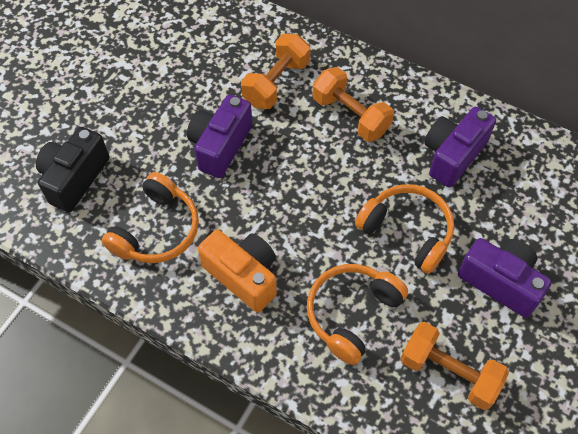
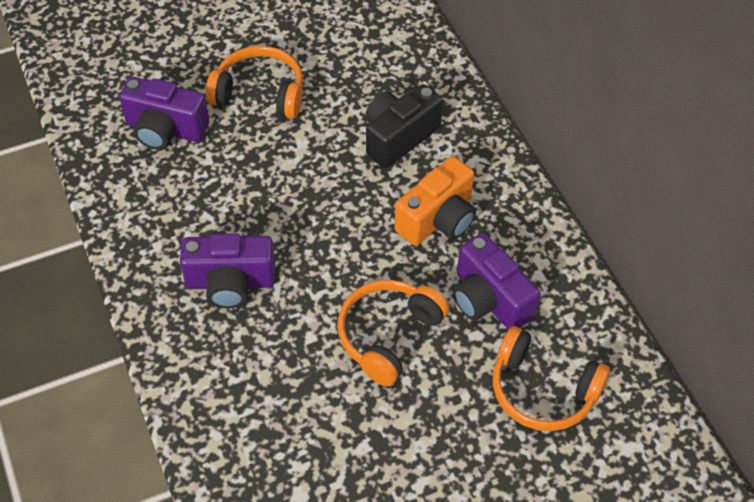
orange dumbbell: [241,34,310,109] [313,67,394,142] [400,322,509,410] = 3 -> none = 0

